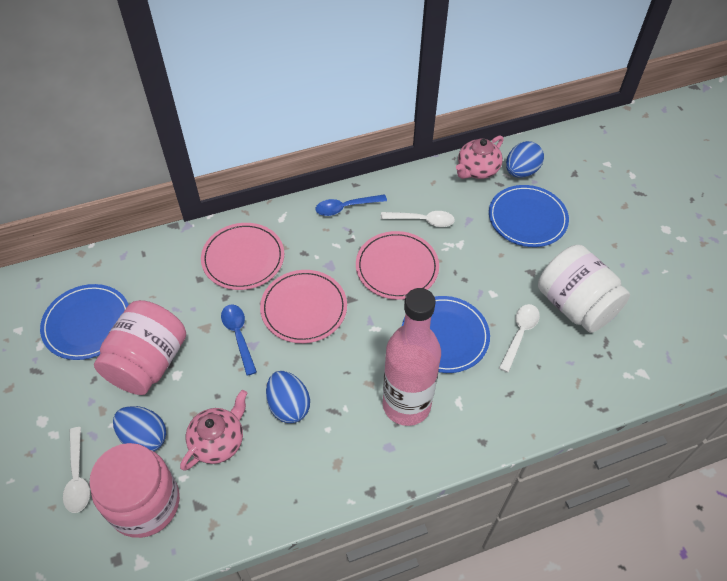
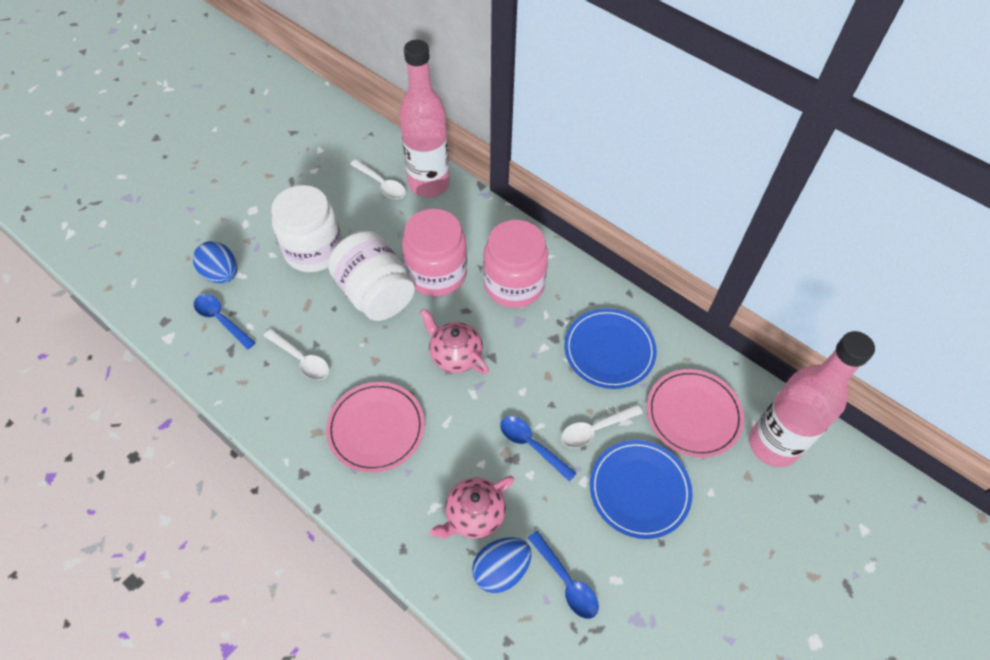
blue egg: [113,406,166,452] [266,371,310,423] [506,141,544,178] = 3 -> [193,241,237,283] [472,537,531,594] = 2
blue plate: [40,284,129,360] [402,296,490,373] [489,185,569,247] = 3 -> [564,309,657,389] [590,440,693,539] = 2
blue spoon: [221,304,257,376] [316,194,387,216] = 2 -> [194,294,256,350] [500,416,577,482] [528,531,599,619] = 3
pink bottle: [383,288,441,426] = 1 -> [399,39,449,197] [749,331,875,467] = 2
pink plate: [201,223,284,290] [260,270,347,343] [356,231,439,300] = 3 -> [326,382,425,473] [647,369,744,458] = 2
white jar: [538,245,630,333] = 1 -> [271,185,342,272] [328,231,415,321] = 2

